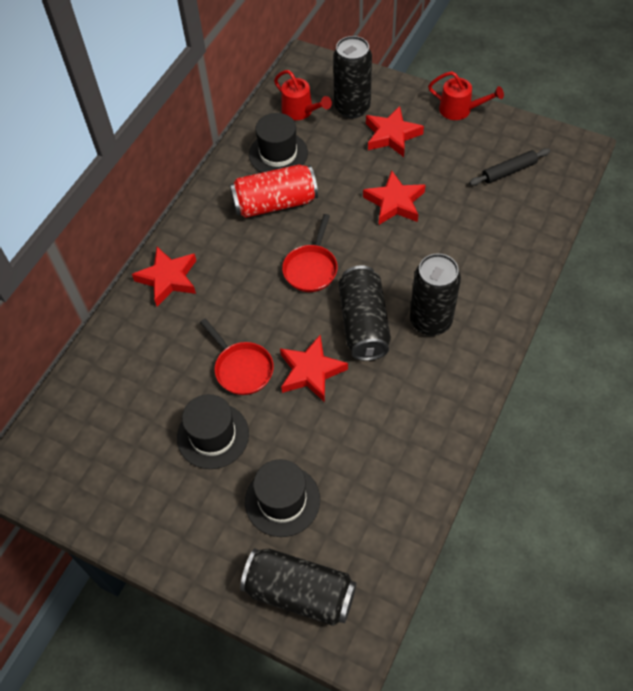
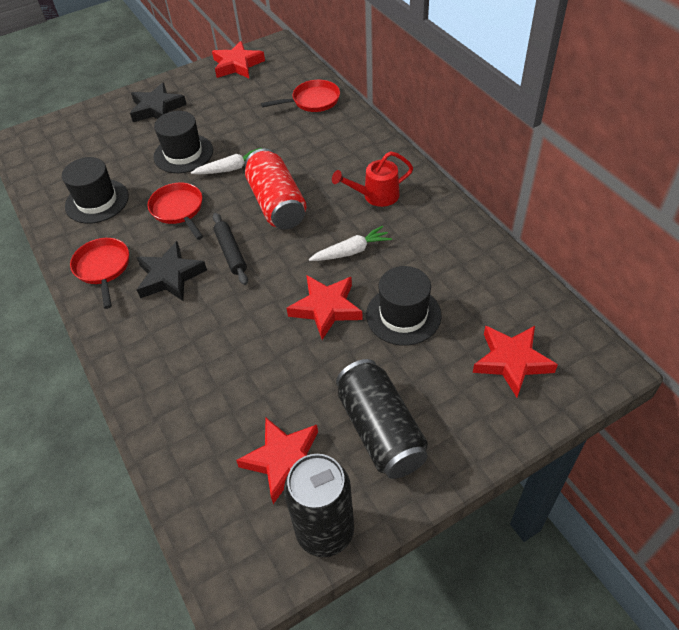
black can: [240,548,357,626] [333,36,372,118] [338,265,391,361] [410,253,461,336] = 4 -> [284,454,354,557] [336,359,428,479] = 2
black star: none = 0 -> [130,82,187,122] [136,241,207,301] = 2
red pan: [200,318,274,395] [282,214,338,292] = 2 -> [70,238,129,309] [148,183,203,240] [261,80,340,112] = 3
red watering can: [274,70,332,120] [428,71,504,120] = 2 -> [332,151,413,207] = 1
white carrot: none = 0 -> [191,148,262,174] [309,226,392,261] = 2

